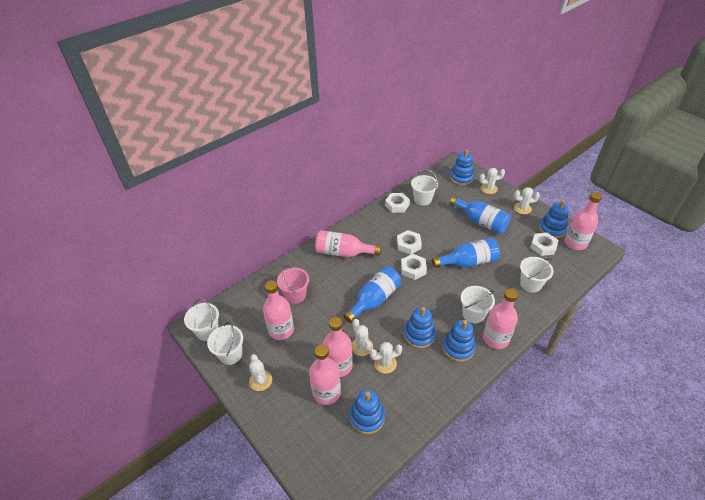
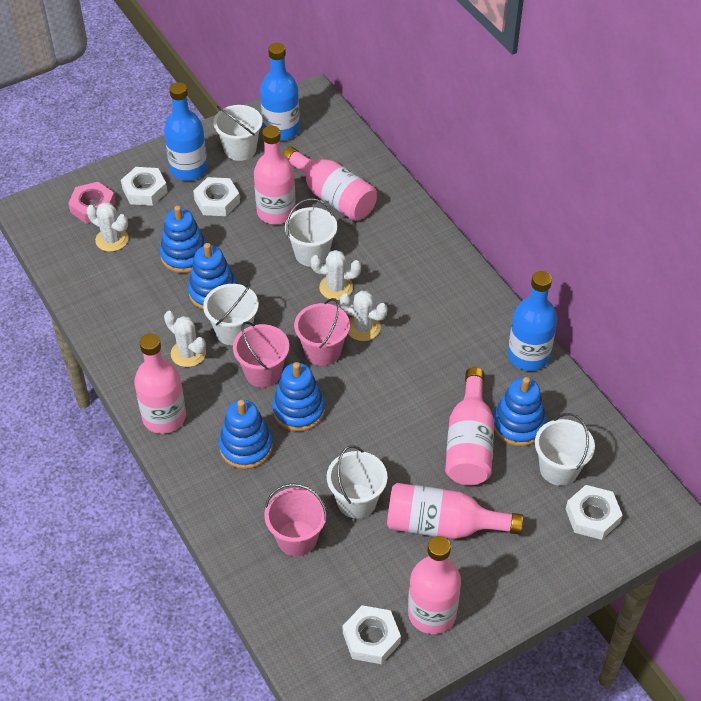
pink bucket: [277,265,309,304] = 1 -> [233,321,289,388] [265,483,327,556] [294,298,350,366] = 3
pink nut: none = 0 -> [68,182,116,224] = 1
white cactus: [249,354,272,391] [352,319,373,356] [370,342,402,374] [479,168,505,194] [514,187,540,214] = 5 -> [87,202,128,252] [164,311,206,367] [311,250,361,300] [340,291,388,341] = 4

